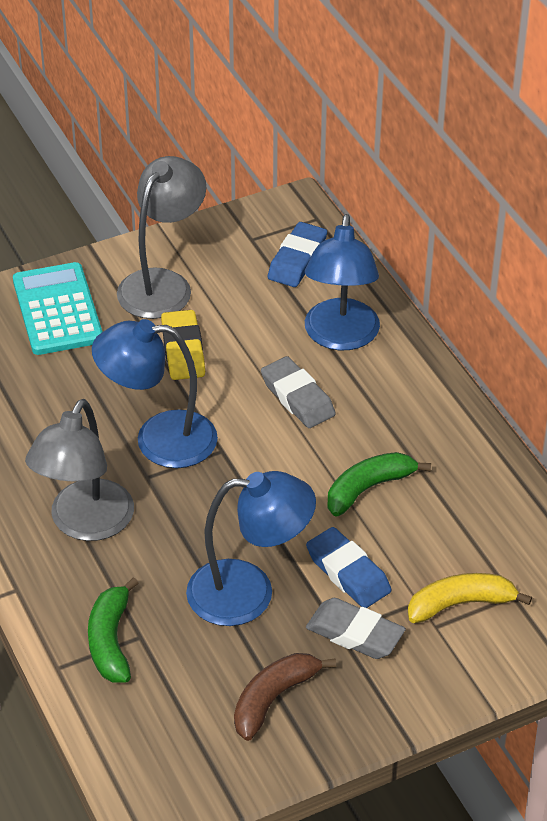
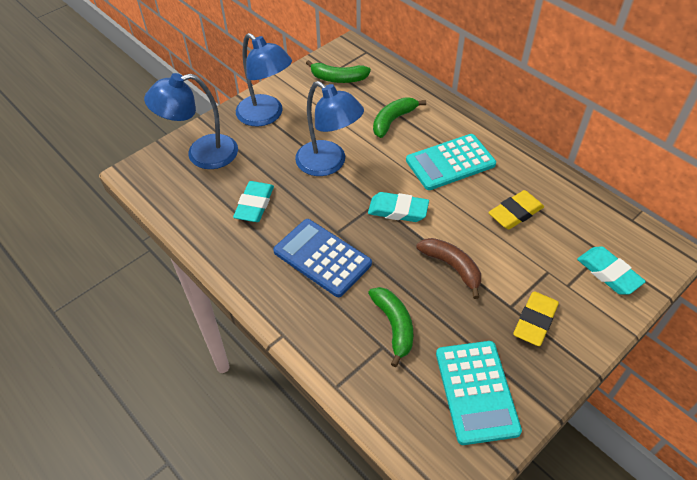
blue calculator: none = 0 -> [273,219,372,297] = 1
blue eraser: [268,222,327,287] [306,527,391,608] = 2 -> none = 0
green banana: [88,577,138,682] [327,452,431,516] = 2 -> [306,60,371,83] [368,287,413,367] [373,97,426,138] = 3
grey eraser: [261,356,336,428] [306,598,406,659] = 2 -> none = 0
grey lamp: [25,399,134,541] [117,156,206,319] = 2 -> none = 0
turquoise calculator: [13,262,103,355] = 1 -> [406,134,496,190] [436,341,522,445] = 2
turquoise eraser: none = 0 -> [233,181,274,222] [368,192,429,222] [577,246,646,295] = 3
yellow banana: [408,573,532,623] = 1 -> none = 0
yellow eraser: [161,310,205,380] = 1 -> [488,190,544,229] [513,291,559,346] = 2

